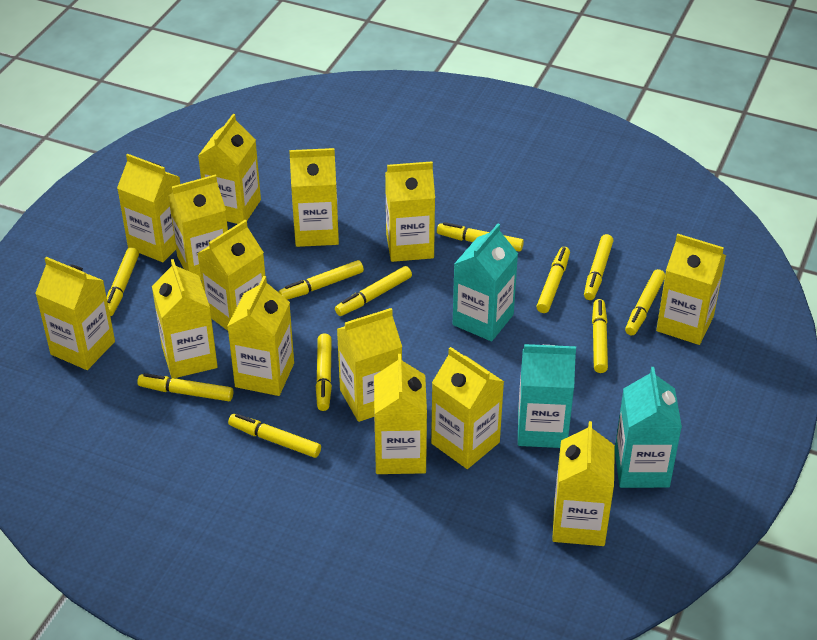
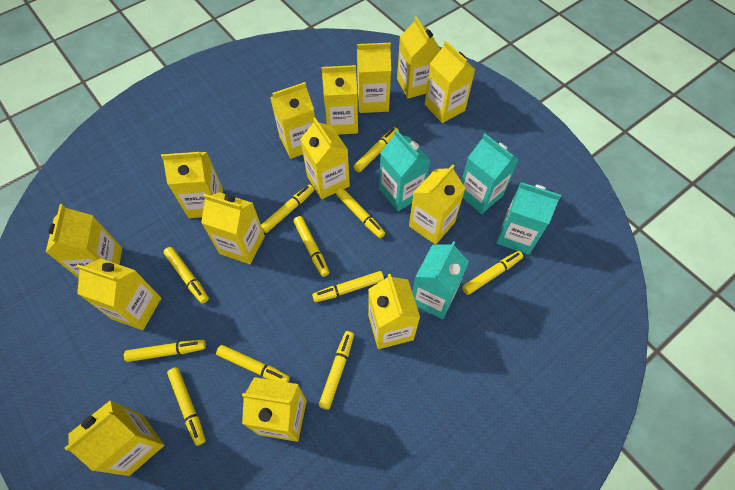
turquoise carton: [453,224,518,341] [518,344,576,448] [615,367,682,488] = 3 -> [379,130,430,211] [412,241,469,319] [461,134,519,214] [496,182,561,255] = 4

